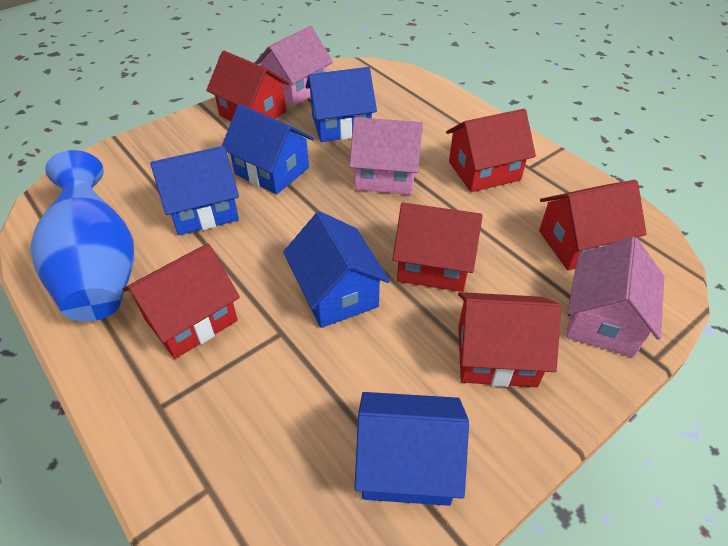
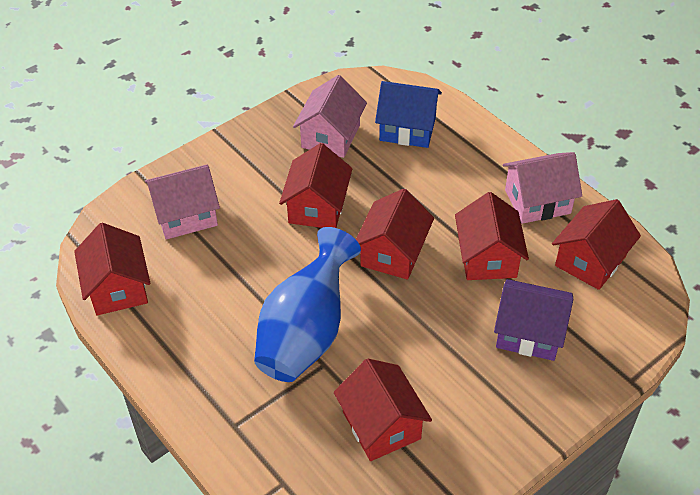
blue house: [150,146,239,235] [222,104,314,194] [283,211,390,328] [306,67,377,142] [354,392,469,506] = 5 -> [375,81,442,148] = 1
purple house: none = 0 -> [494,279,573,361] = 1

